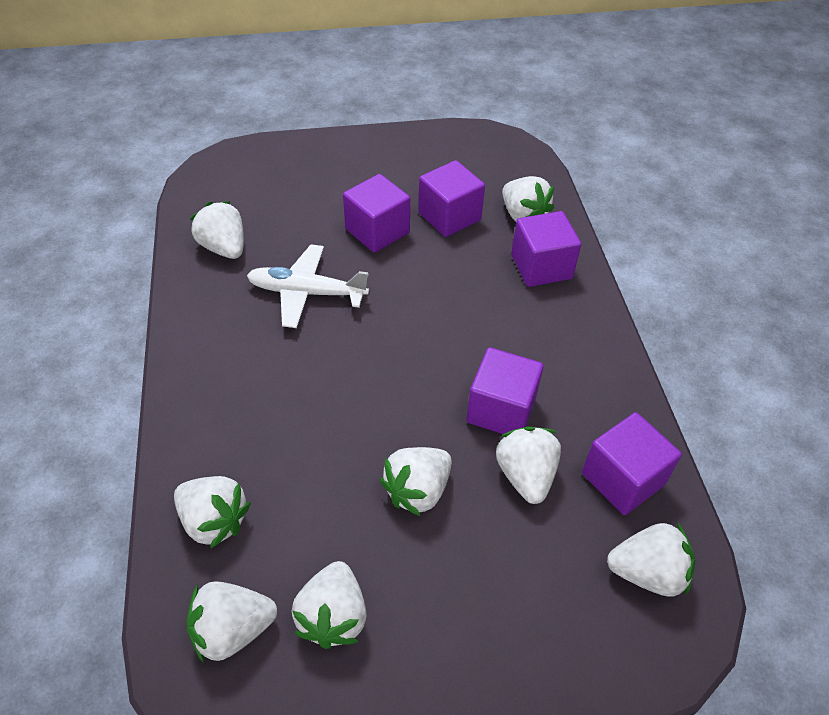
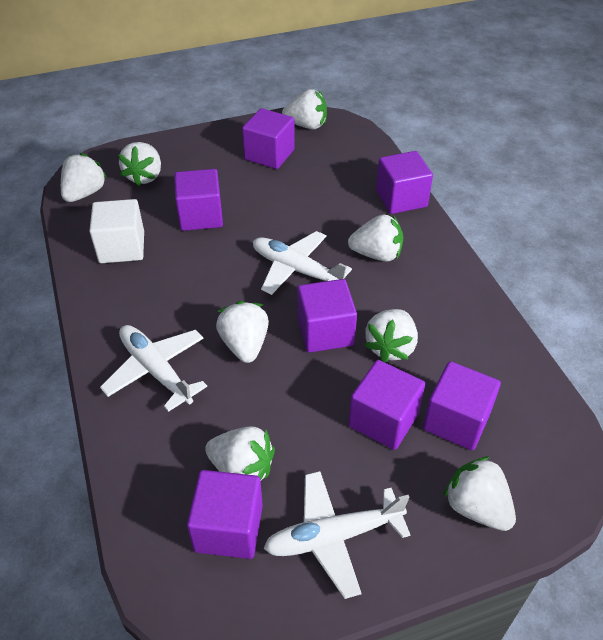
purple cube: [343,174,410,253] [418,160,485,237] [467,347,544,434] [511,211,581,287] [582,412,682,515] = 5 -> [174,169,223,231] [187,470,263,559] [242,108,295,169] [297,279,357,353] [349,360,425,450] [376,151,433,214] [423,361,501,450] = 7
white cube: none = 0 -> [89,199,144,263] = 1
white plane: [247,244,369,328] = 1 -> [100,325,207,412] [253,231,352,295] [263,471,410,599] = 3

